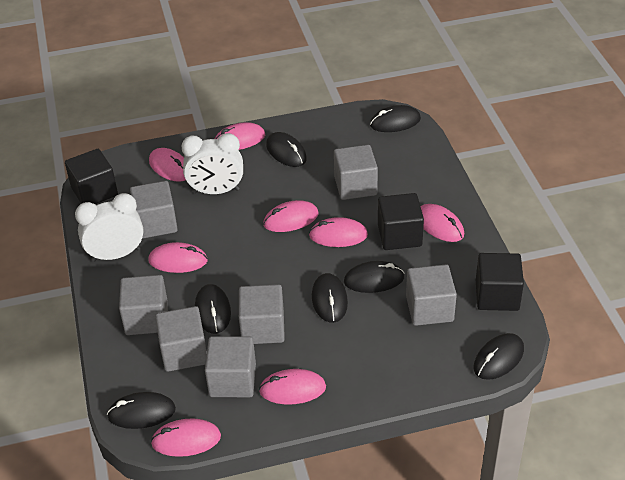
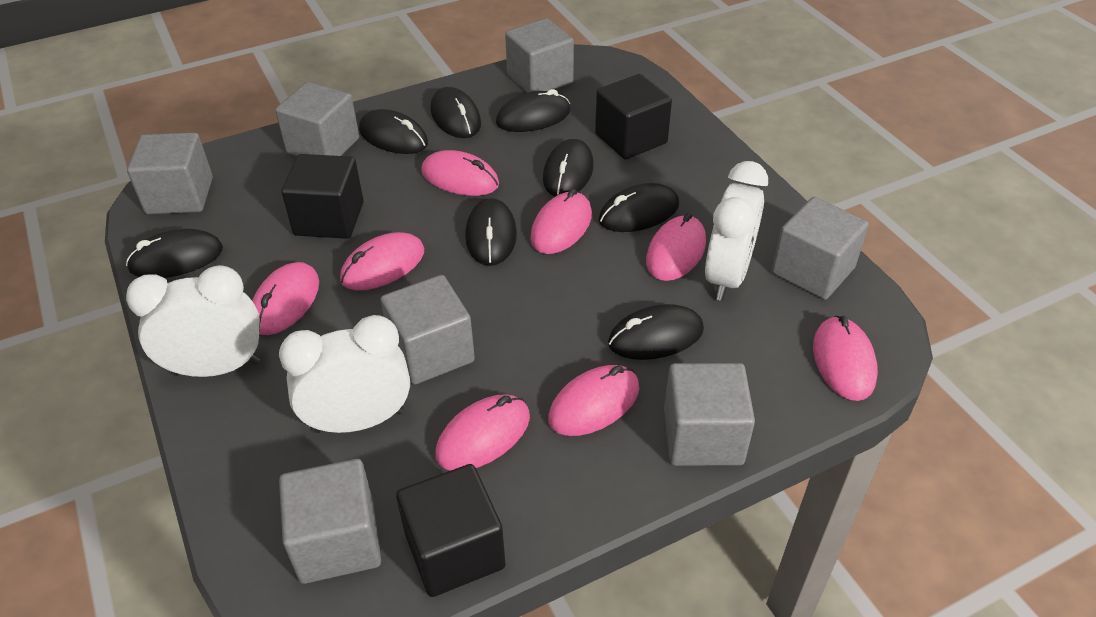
black mouse: [107,392,176,429] [195,284,231,334] [266,132,307,167] [312,273,348,323] [344,261,405,293] [370,105,421,132] [473,333,524,380] = 7 -> [126,229,223,278] [359,109,428,154] [430,87,481,138] [465,198,517,266] [496,89,571,132] [543,139,594,197] [599,183,679,232] [608,304,704,360] = 8
white clock: [75,193,144,262] [181,133,243,194] = 2 -> [126,265,260,377] [279,315,410,433] [705,161,768,301] = 3

